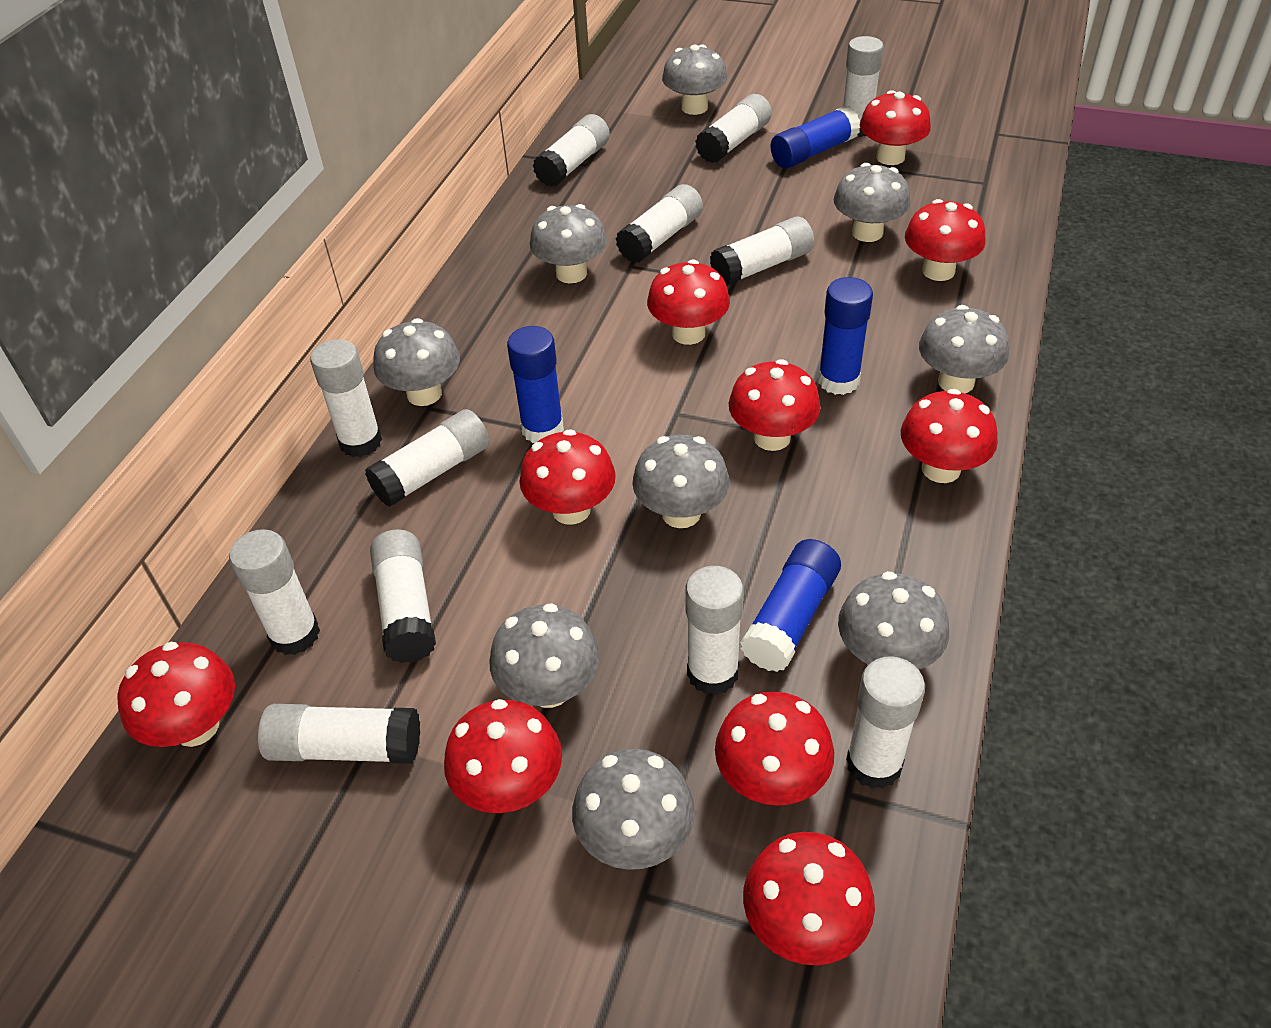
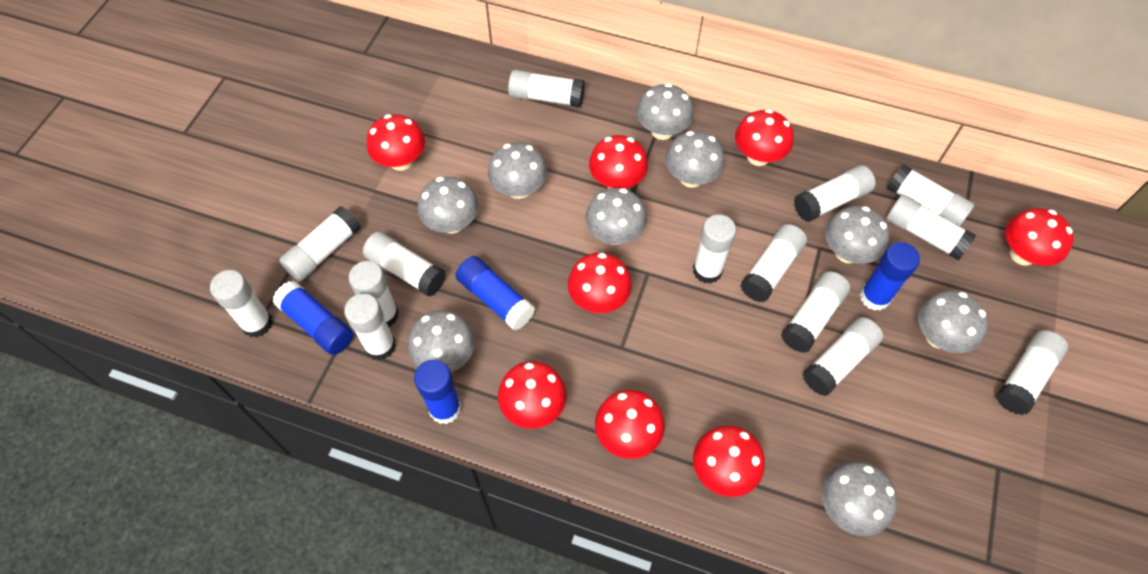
red mushroom: [117,642,235,747] [444,699,562,813] [519,429,616,525] [647,259,730,345] [715,691,834,806] [729,359,821,451] [743,832,875,965] [860,90,931,165] [901,389,998,483] [905,199,986,281] = 10 -> [367,114,425,171] [498,361,567,429] [568,253,632,313] [589,135,648,189] [595,390,665,459] [693,425,765,497] [735,109,793,166] [1005,208,1074,266] = 8
white glue stick: [229,529,320,655] [258,704,420,764] [310,339,382,457] [365,409,490,507] [370,530,436,663] [533,114,610,187] [615,184,703,263] [685,566,744,695] [695,94,772,163] [710,217,814,286] [843,36,884,137] [846,656,925,789] = 12 -> [210,270,273,338] [279,206,361,281] [344,293,396,360] [349,261,399,327] [363,232,446,297] [508,70,585,107] [693,214,736,284] [740,224,807,302] [781,271,850,353] [794,165,876,222] [802,317,883,396] [886,195,976,260] [887,164,974,227] [996,330,1068,415] = 14

